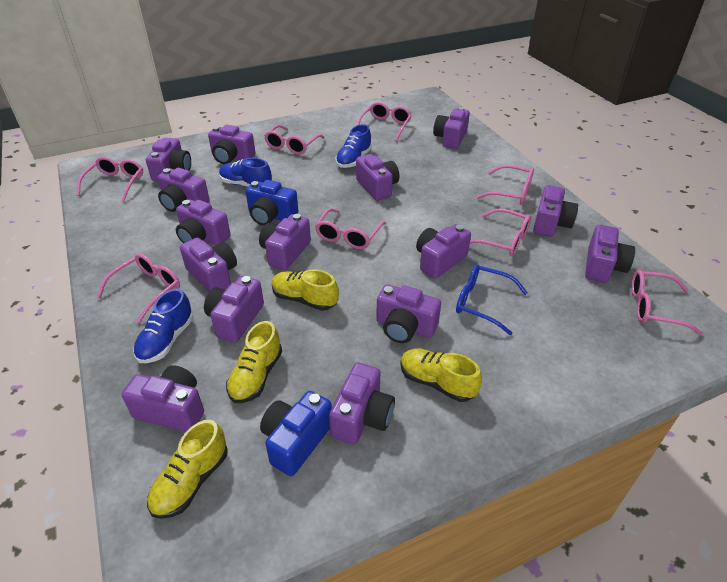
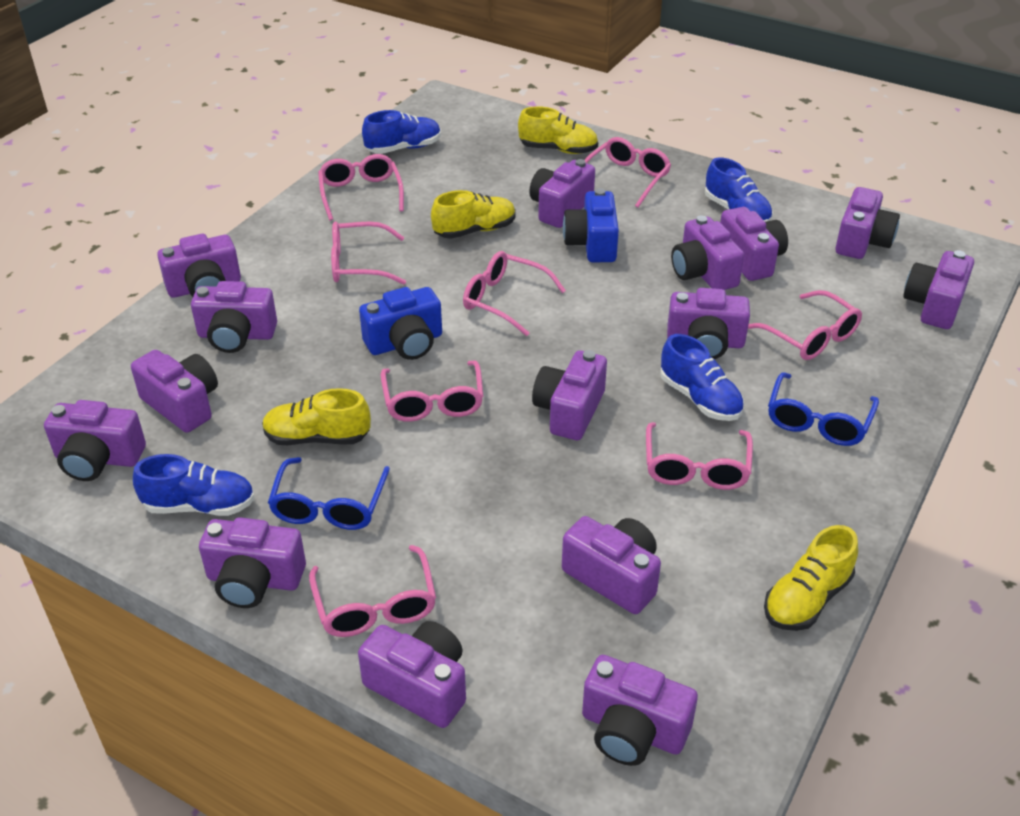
blue glasses: [456,264,528,335] = 1 -> [268,457,390,530] [768,372,879,446] = 2
blue shoe: [133,289,193,363] [219,158,272,187] [335,124,372,168] = 3 -> [133,454,255,516] [362,110,441,154] [660,334,744,421] [705,157,773,222] = 4

